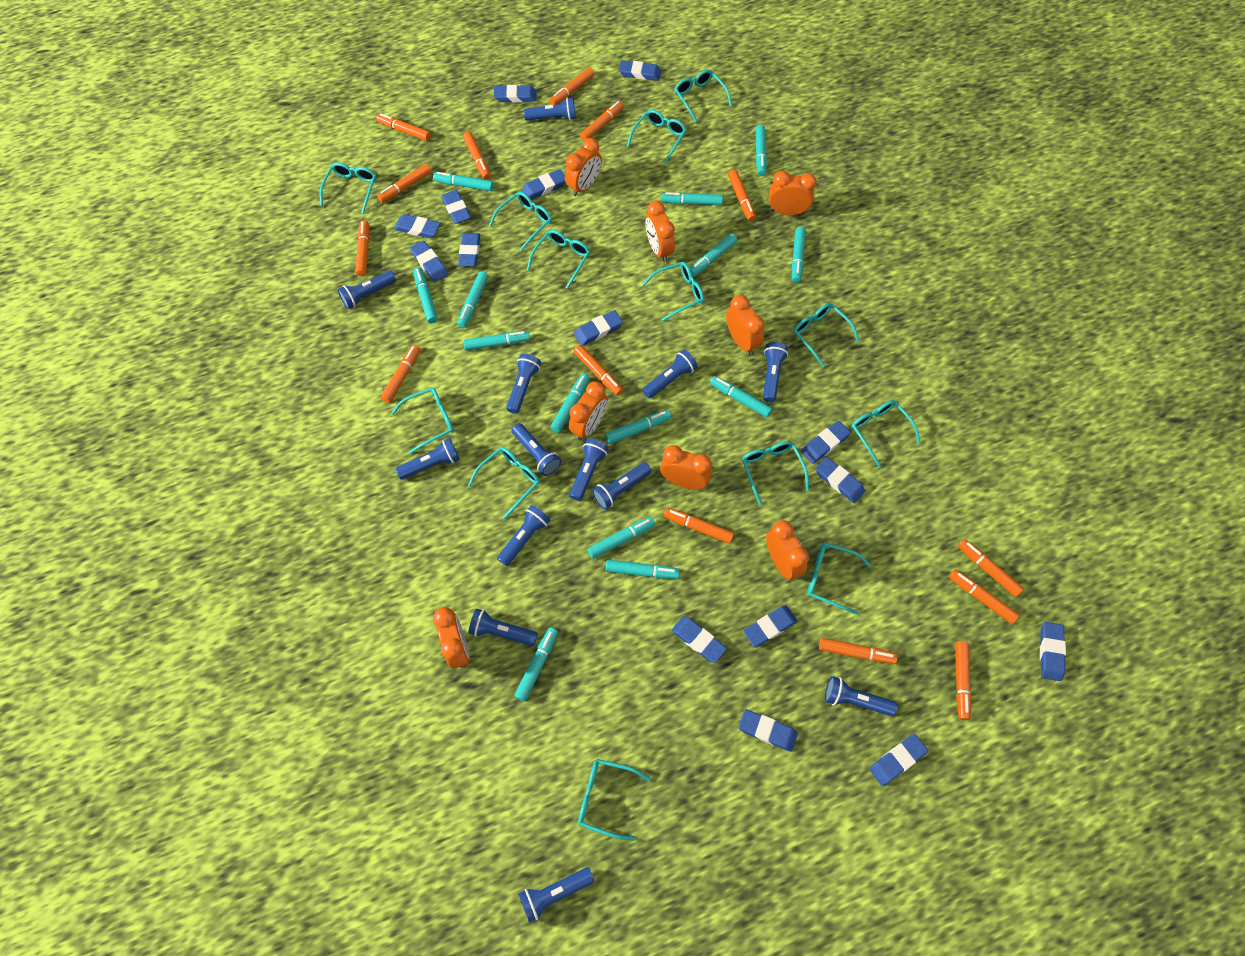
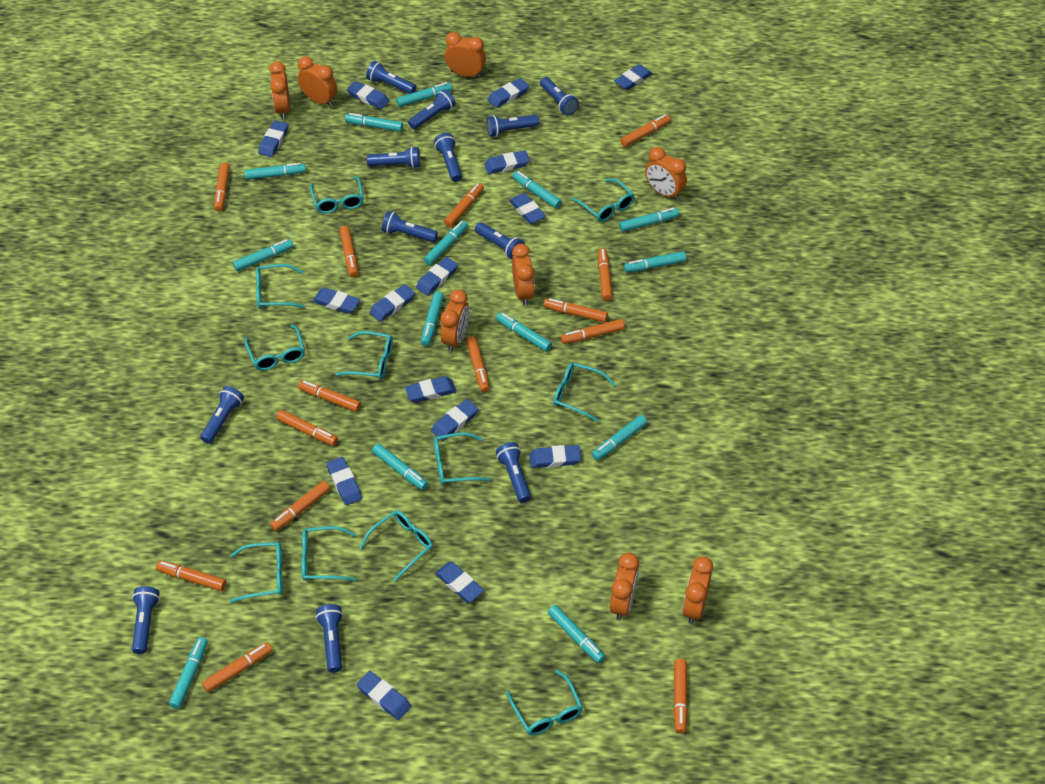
blue flashlight: [338,271,396,309] [396,438,460,479] [468,609,538,646] [497,505,550,566] [506,354,541,414] [512,423,561,476] [518,867,594,923] [523,98,576,121] [569,438,609,501] [592,462,651,510] [642,350,698,399] [763,342,788,402] [825,676,897,716] = 13 -> [132,586,160,654] [200,386,244,444] [316,604,343,673] [366,61,416,94] [366,146,420,168] [382,211,438,242] [408,89,456,129] [434,133,462,182] [475,222,525,259] [486,115,539,137] [496,442,531,503] [540,77,579,115] = 12
turquoise glasses: [320,162,377,214] [391,388,454,454] [468,447,540,519] [489,192,552,251] [527,230,590,289] [578,759,650,840] [627,110,687,164] [642,262,704,322] [674,70,732,122] [742,441,809,505] [793,303,860,367] [807,542,871,614] [851,400,921,467] = 13 -> [230,542,283,603] [245,325,305,371] [256,264,305,309] [301,526,356,581] [310,176,364,214] [335,331,393,379] [359,510,433,582] [434,432,491,485] [506,670,583,735] [553,363,616,422] [571,179,635,222] = 11

